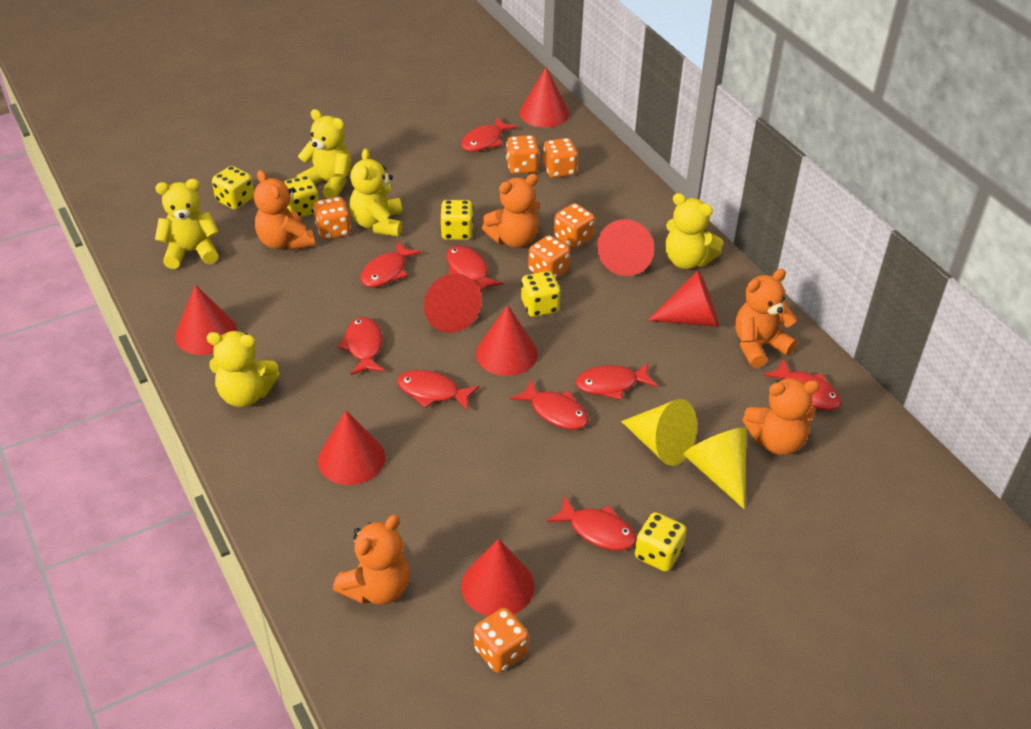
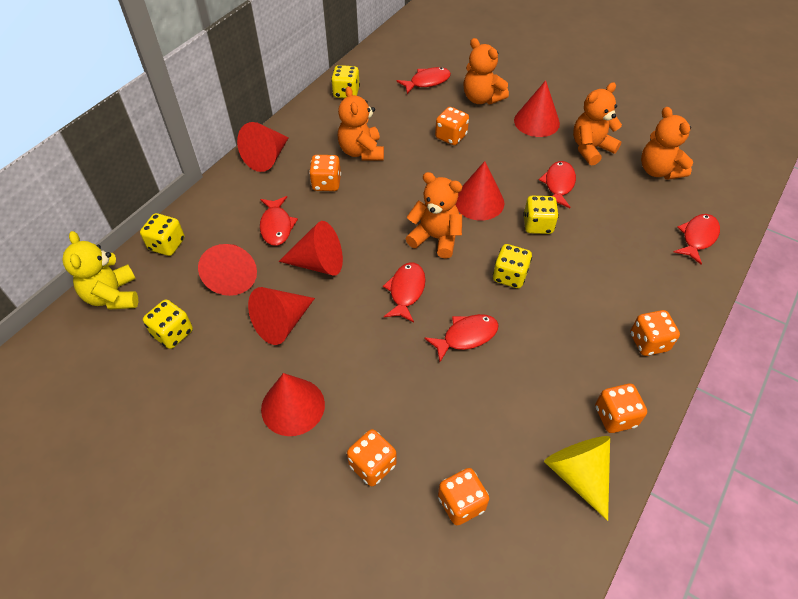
red cone: [175,285,237,355] [318,410,385,485] [424,273,482,333] [461,539,535,616] [476,305,538,376] [519,67,569,128] [597,219,654,276] [648,270,719,327] = 8 -> [198,244,257,296] [237,122,289,172] [248,287,315,345] [261,373,325,436] [279,221,343,276] [455,161,504,220] [514,80,560,137] = 7
red fish: [338,317,384,375] [360,241,422,288] [397,370,479,411] [446,245,503,292] [461,117,517,152] [510,379,589,430] [547,496,637,551] [576,363,658,400] [763,358,841,411] = 9 -> [260,196,298,246] [383,262,425,323] [397,67,451,94] [424,314,499,362] [539,161,576,208] [674,214,720,265] = 6
yellow cone: [621,399,697,466] [683,427,747,509] = 2 -> [544,436,610,521] = 1
yellow teddy bear: [155,179,219,269] [206,331,280,407] [297,109,351,199] [350,149,402,236] [665,193,723,269] = 5 -> [62,231,138,310] = 1

